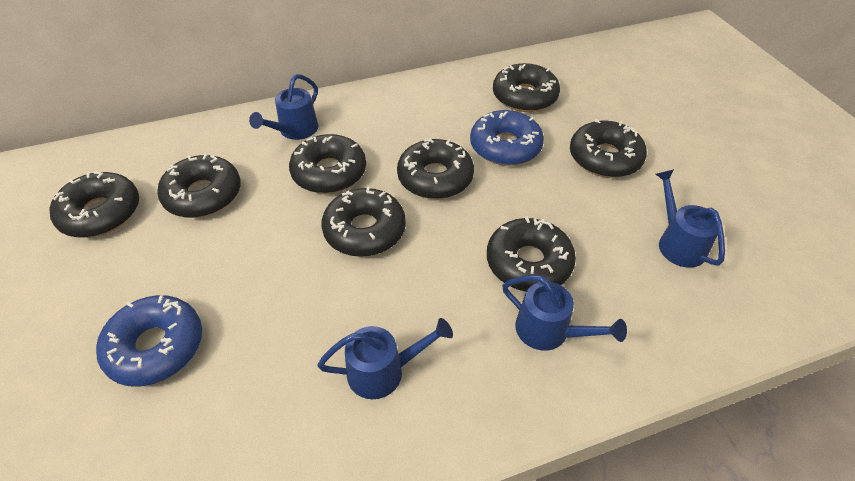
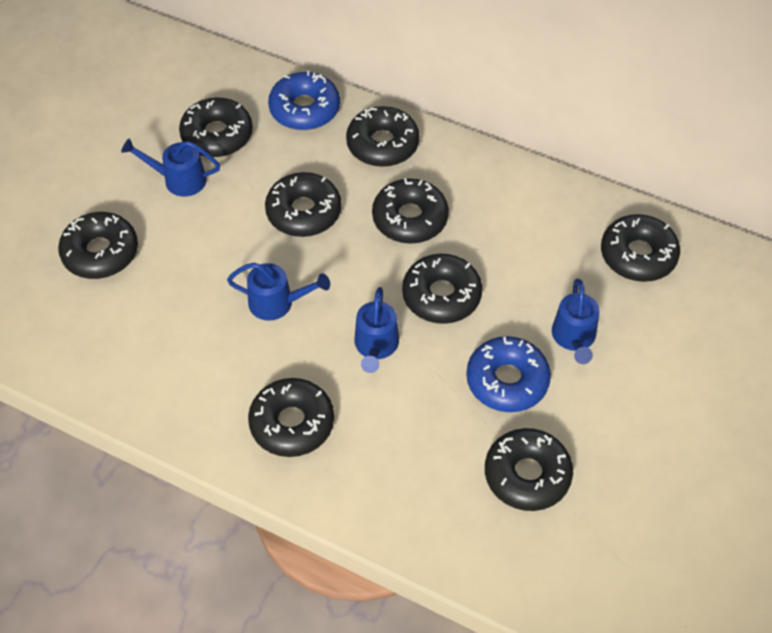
black donut: [49,171,139,238] [157,154,241,218] [289,134,366,193] [321,187,406,257] [397,138,474,199] [487,217,576,292] [493,63,560,112] [570,119,647,178] = 8 -> [58,212,138,279] [179,98,253,157] [248,378,334,457] [265,172,341,237] [346,106,419,167] [372,178,449,244] [402,254,482,324] [485,428,573,511] [601,214,680,282] = 9

